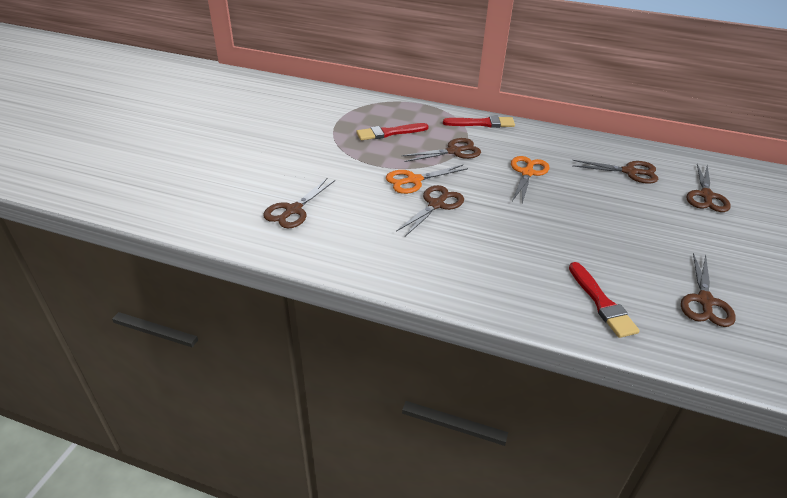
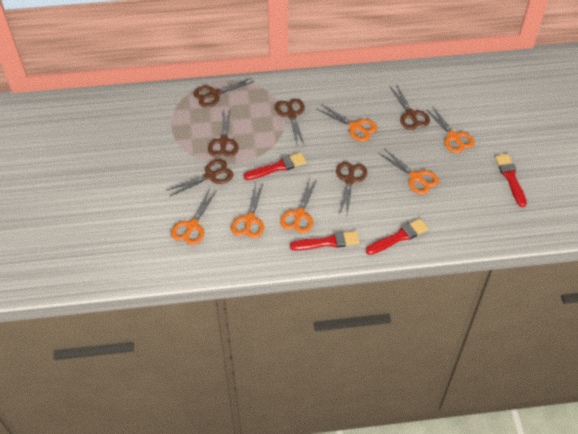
orange scissors: [386,165,468,194] [511,156,549,203] = 2 -> [171,189,216,245] [231,183,264,238] [280,178,317,233] [317,105,377,142] [379,149,439,194] [426,106,475,153] = 6
red brush: [356,123,429,140] [443,116,515,128] [569,262,640,338] = 3 -> [244,153,307,180] [290,231,360,250] [366,219,428,255] [495,154,527,207] = 4

